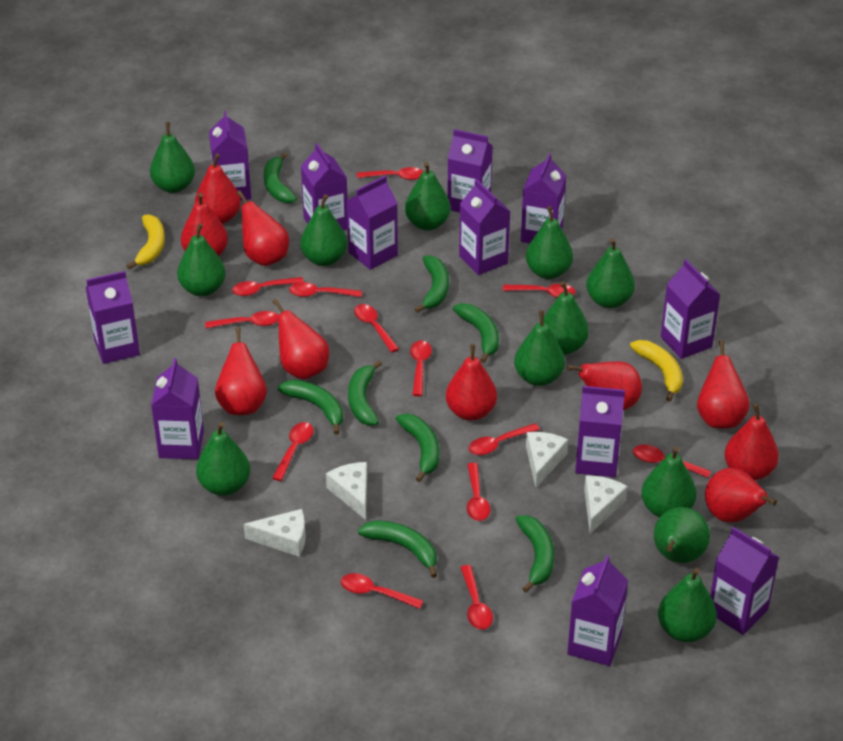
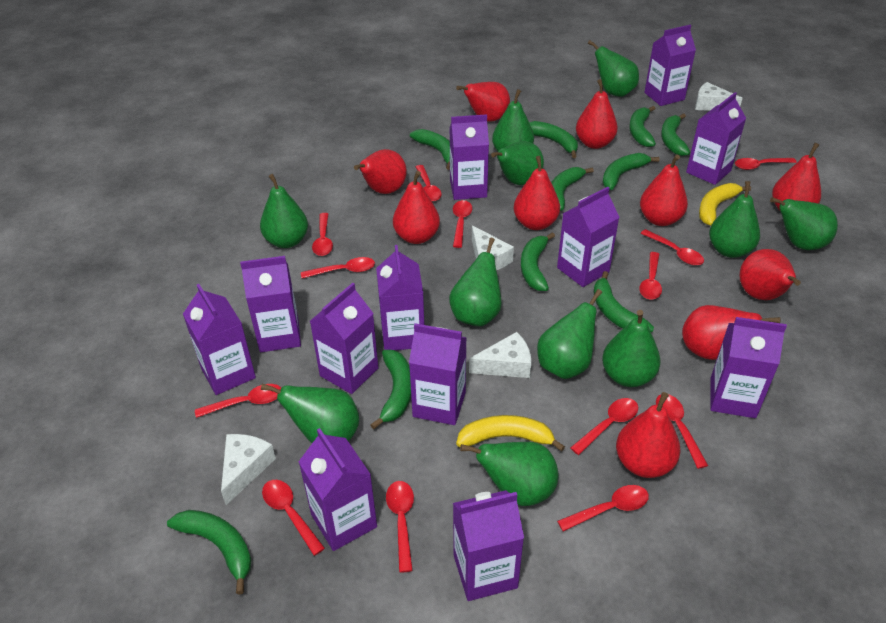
green banana: [264,152,297,203] [278,380,343,435] [348,360,382,426] [358,520,437,578] [396,413,439,482] [414,255,449,313] [453,303,499,363] [515,515,554,593] = 8 -> [167,510,252,595] [371,350,411,429] [410,129,450,170] [521,232,555,291] [529,121,578,158] [551,167,594,211] [593,271,654,332] [603,153,660,190] [629,106,656,147] [661,113,690,156] = 10
green pear: [150,122,195,193] [177,223,226,296] [196,422,250,496] [300,194,347,266] [405,162,451,231] [514,310,565,386] [526,206,573,279] [544,281,589,355] [586,238,635,308] [641,446,696,518] [654,507,710,563] [658,568,717,642] = 12 -> [260,174,308,248] [261,384,359,443] [449,238,502,326] [460,442,559,506] [491,141,544,185] [492,89,534,151] [537,289,602,379] [588,40,639,97] [602,310,661,387] [709,181,760,258] [770,197,838,250] = 11

